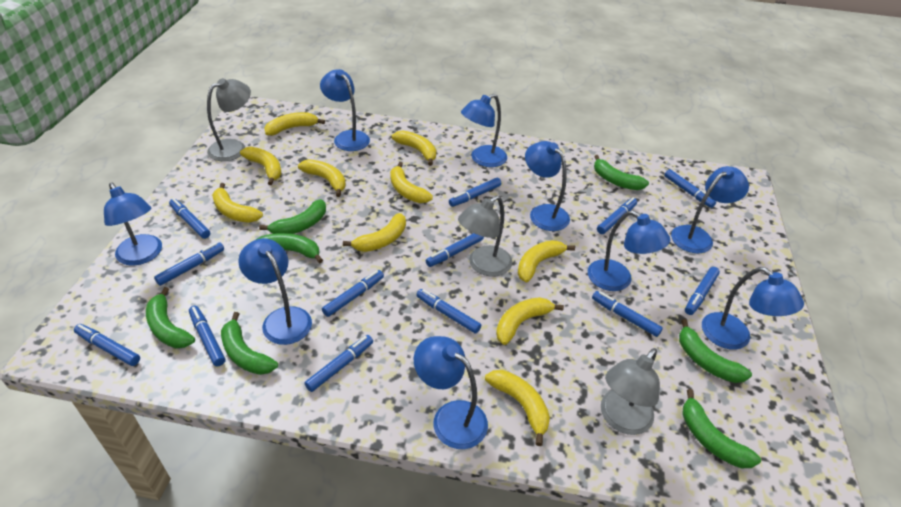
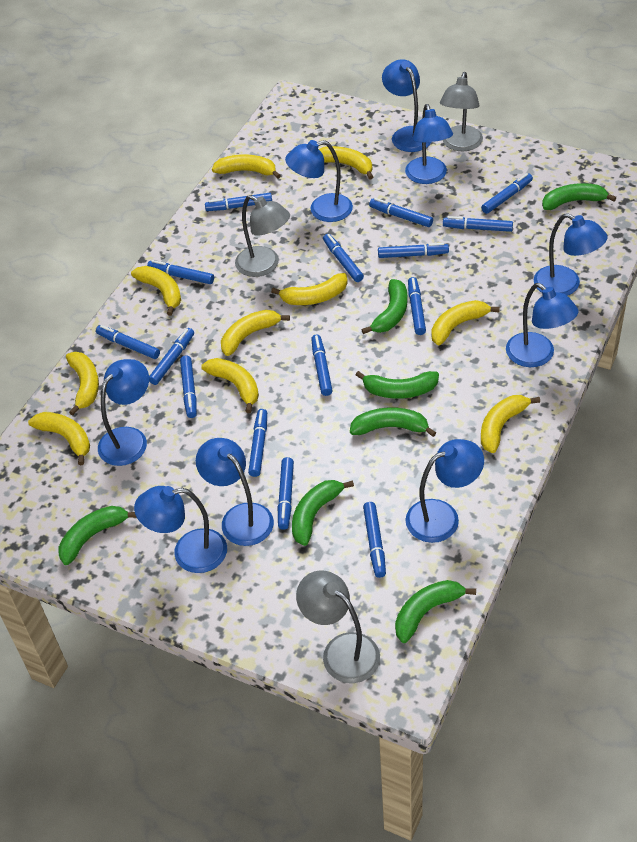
blue marker: [74,324,140,366] [154,242,224,286] [169,198,210,239] [189,306,225,367] [304,335,373,392] [322,270,384,317] [416,289,481,334] [426,233,484,267] [449,178,501,207] [592,291,663,337] [597,198,637,234] [664,169,716,208] [685,267,720,315] = 13 -> [96,325,160,359] [147,260,214,284] [149,328,194,385] [180,356,197,418] [205,193,272,211] [248,409,267,477] [278,457,294,530] [311,334,333,396] [323,234,364,282] [363,502,386,578] [369,198,433,227] [378,243,449,258] [408,277,426,335] [443,216,513,232] [481,173,533,214] = 15

